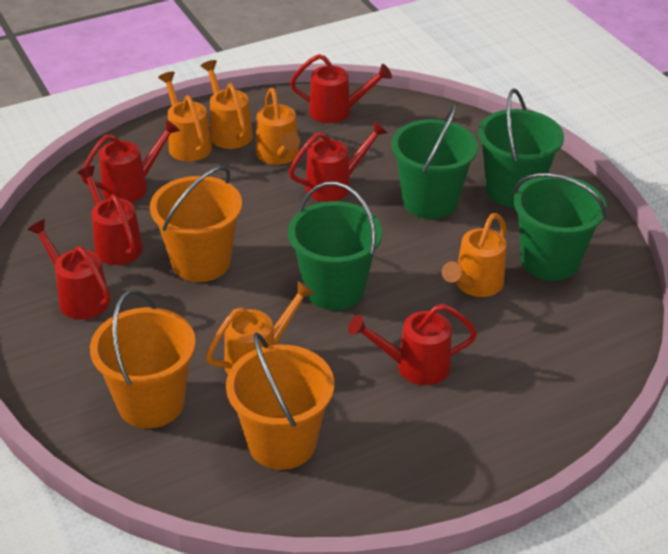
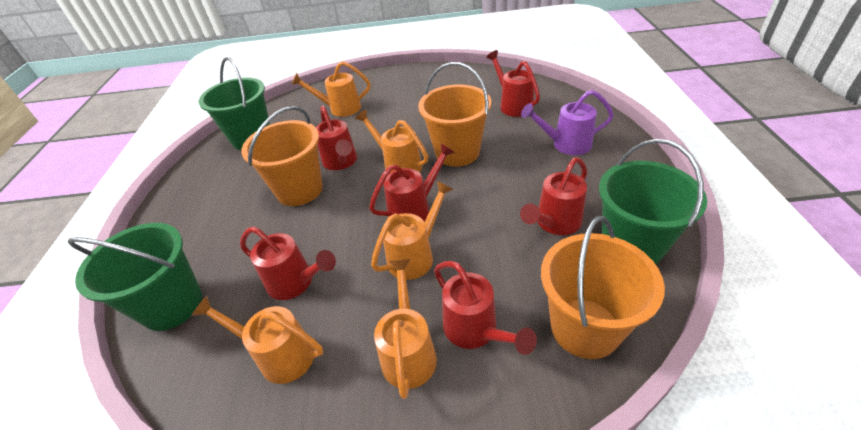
green bucket: [288,182,382,310] [392,103,478,219] [478,89,564,207] [514,173,607,281] = 4 -> [68,223,202,331] [199,57,270,150] [599,139,707,265] = 3
purple watering can: none = 0 -> [521,90,614,155] = 1

